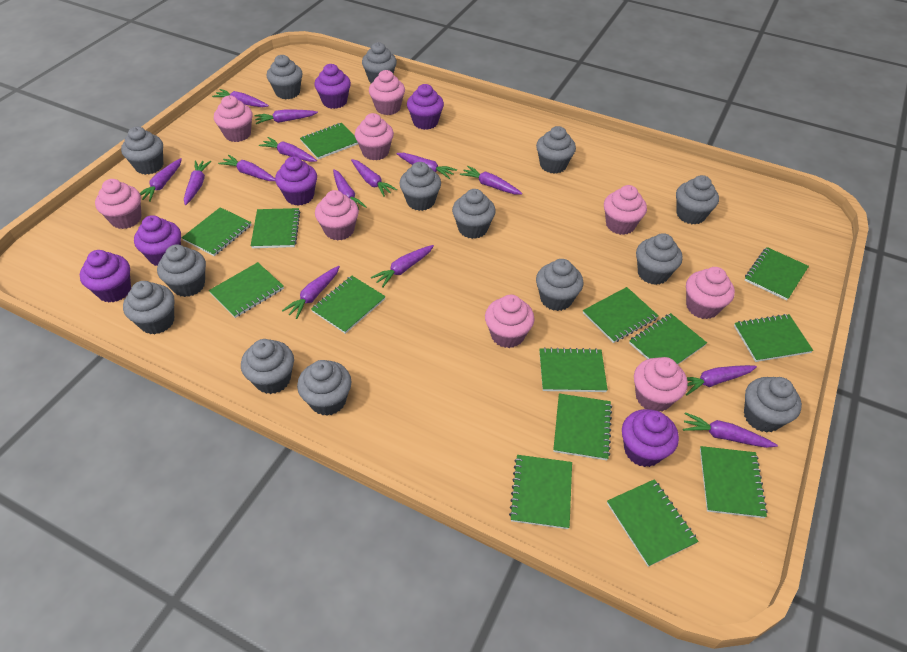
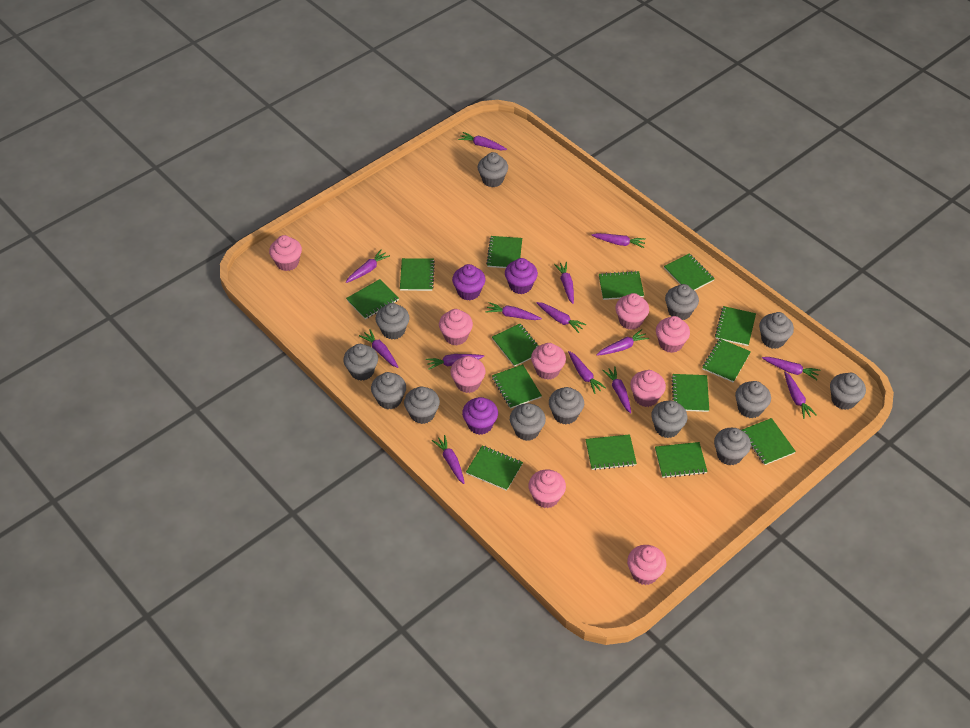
grey cupcake: [121,126,163,175] [123,281,174,334] [157,244,206,297] [241,339,294,394] [267,55,303,99] [297,360,352,416] [362,42,397,83] [399,162,441,211] [452,189,496,239] [536,126,576,174] [536,259,583,311] [636,233,682,285] [676,175,719,225] [744,377,802,433] = 14 -> [343,344,378,381] [371,372,406,409] [375,303,410,340] [404,387,440,424] [478,152,508,187] [510,403,546,441] [549,387,584,425] [651,400,687,438] [665,284,699,320] [714,428,751,465] [735,381,771,418] [759,312,794,349] [830,373,866,410] = 13
purple cupcake: [80,250,131,302] [134,215,181,266] [275,156,317,206] [314,64,351,109] [407,84,444,130] [622,409,679,467] = 6 -> [452,264,485,300] [462,397,498,435] [505,258,538,294] = 3

